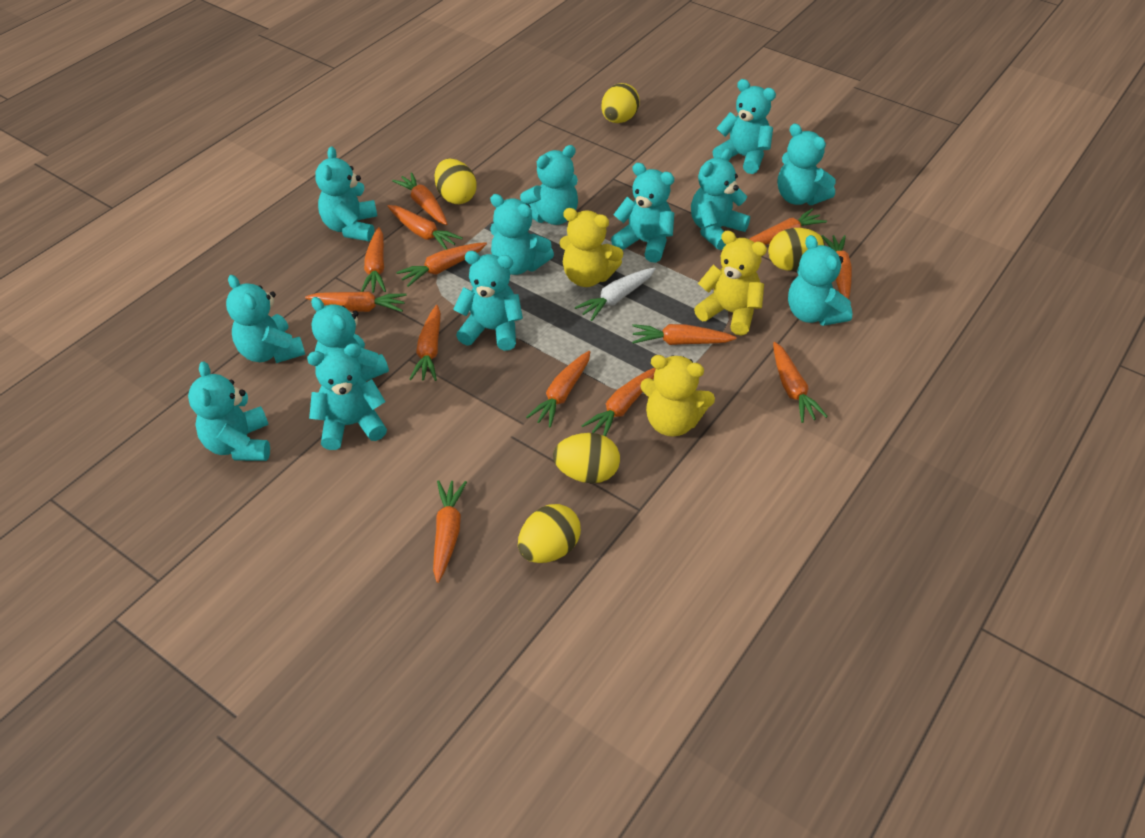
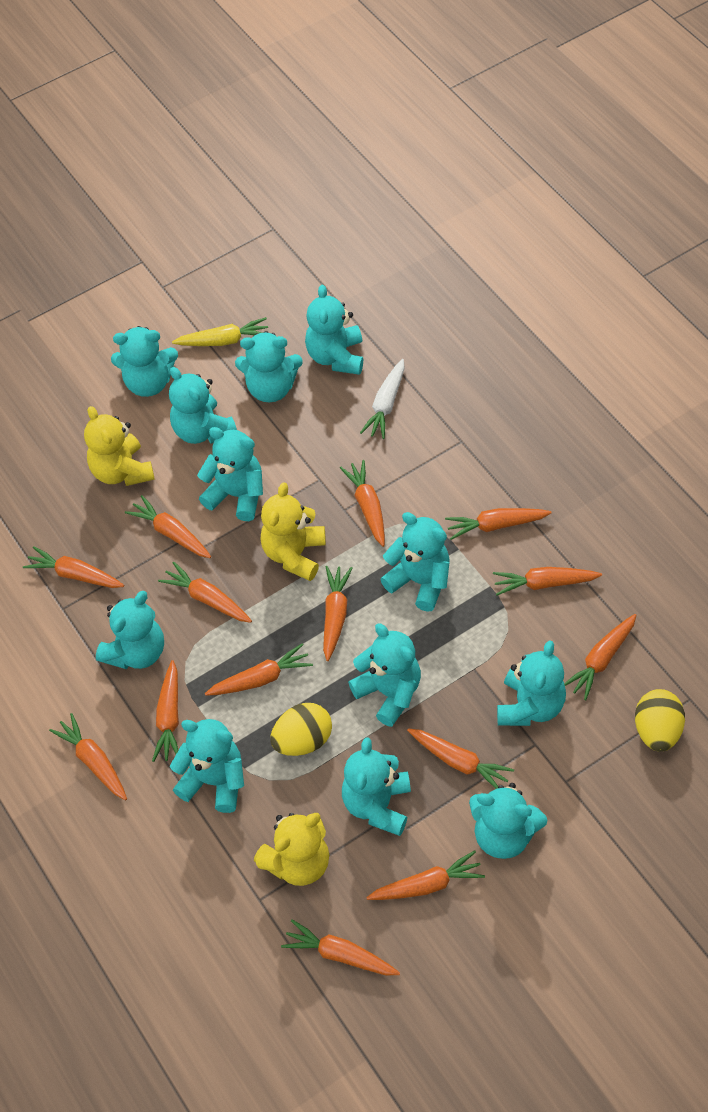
orange carrot: [305,292,407,312] [361,227,386,293] [388,205,463,250] [392,172,447,225] [396,242,487,287] [409,305,441,381] [433,480,467,583] [526,351,590,428] [582,368,656,436] [632,324,737,345] [750,209,827,245] [773,342,828,423] [821,235,852,299] = 13 -> [23,546,124,588] [49,713,127,800] [125,495,211,558] [152,660,179,762] [158,562,252,623] [205,643,313,696] [281,919,400,975] [323,566,353,661] [340,460,385,547] [366,850,485,900] [407,729,514,789] [445,508,552,540] [493,567,602,596] [564,614,636,700] = 14
turquoise teddy bear: [188,361,270,461] [226,275,305,363] [307,343,387,450] [311,297,389,381] [315,147,377,241] [453,251,523,351] [490,194,554,275] [520,145,578,225] [611,163,674,263] [691,148,750,250] [713,79,776,174] [778,124,836,205] [788,235,853,326] = 13 -> [96,591,164,669] [111,326,178,397] [169,367,237,444] [170,719,244,813] [197,427,263,521] [235,331,303,402] [305,285,363,375] [342,737,411,836] [348,623,421,727] [380,512,450,612] [469,783,547,859] [497,640,566,726] = 12
yellow carrot: none = 0 -> [172,317,268,346] = 1
yellow egg: [434,159,477,204] [518,504,581,563] [553,433,620,483] [601,83,640,123] [768,228,825,271] = 5 -> [271,703,332,756] [635,689,685,751] = 2

